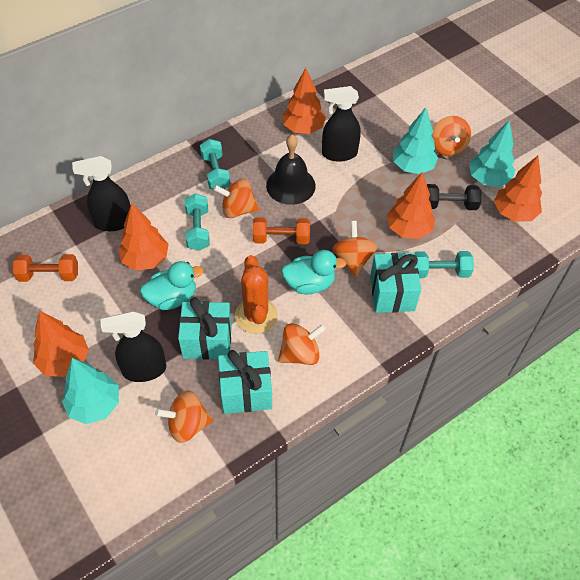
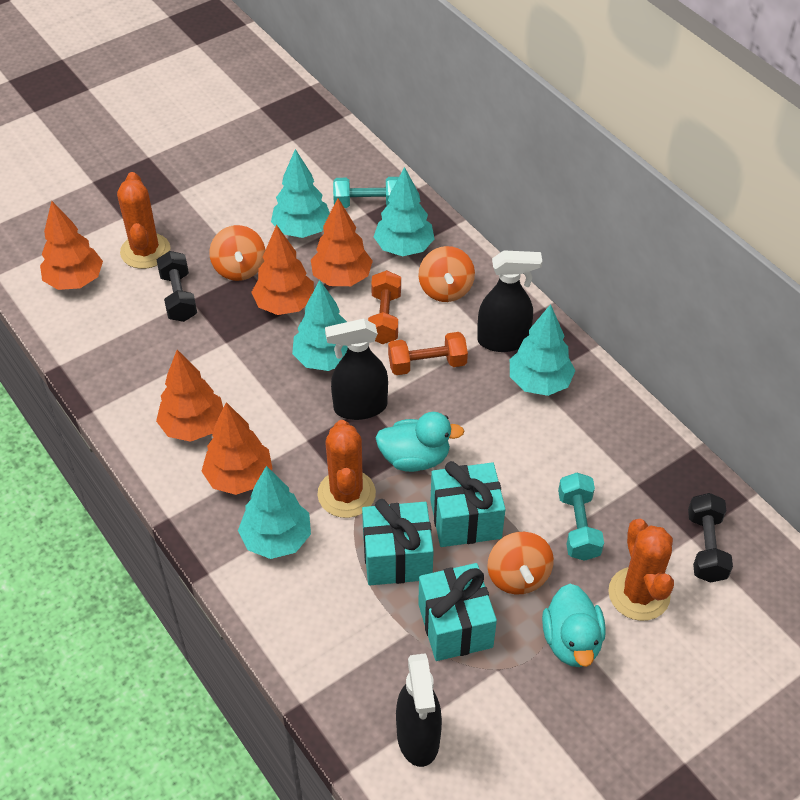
black bell: [266,135,316,205] = 1 -> none = 0
black dumbbell: [427,184,481,210] = 1 -> [157,251,197,322] [688,493,733,583] = 2
orange cactus: [235,255,278,334] = 1 -> [117,172,170,269] [317,420,376,518] [608,519,674,621] = 3
orange spinning top: [155,390,213,443] [213,179,259,218] [278,323,326,365] [332,221,377,277] [432,116,471,156] = 5 -> [209,225,265,281] [418,246,475,302] [487,532,554,595] = 3
turquoise dumbbell: [185,193,210,251] [200,139,230,190] [414,251,474,278] = 3 -> [333,177,399,208] [558,473,604,561] = 2
turquoise tree: [62,358,119,424] [393,107,438,174] [469,120,515,187] = 3 -> [238,466,311,559] [271,149,330,238] [292,280,348,371] [374,167,434,256] [510,304,575,396] = 5

